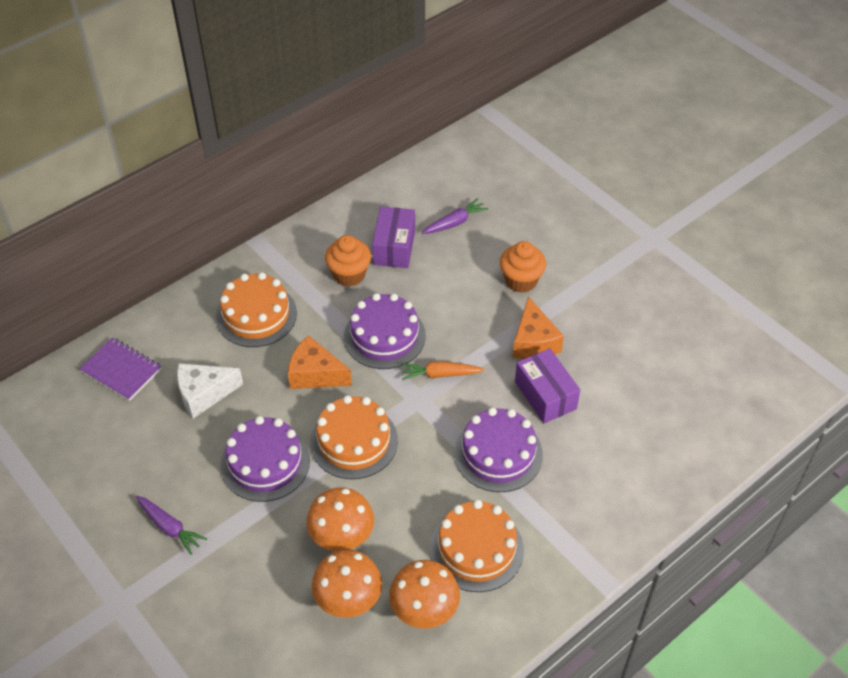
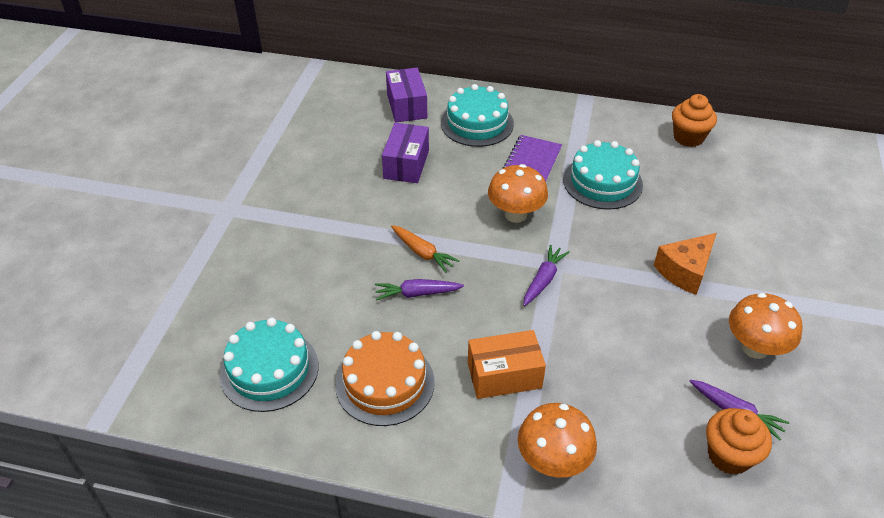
orange box: none = 0 -> [468,330,546,399] = 1
orange cake: [216,272,297,347] [310,395,398,479] [430,500,524,592] = 3 -> [335,331,435,426] = 1
orange cheese: [288,335,352,389] [513,296,564,359] = 2 -> [654,233,717,295] = 1
purple cake: [220,416,310,502] [344,293,426,369] [454,407,543,492] = 3 -> none = 0
purple carrot: [136,496,207,555] [422,198,488,234] = 2 -> [375,279,464,301] [523,245,570,306] [689,380,789,440] = 3
turquoise cake: none = 0 -> [220,318,319,412] [441,84,514,147] [563,140,643,210] = 3
white cheese: [177,363,243,419] = 1 -> none = 0

